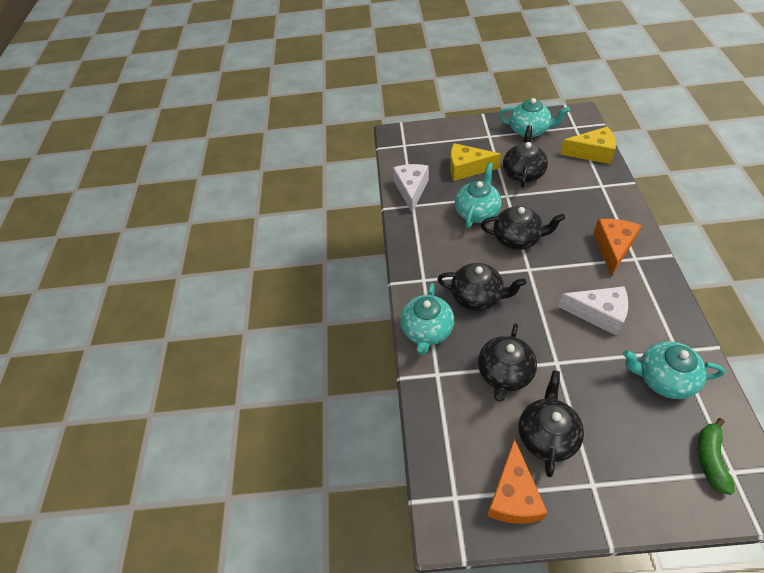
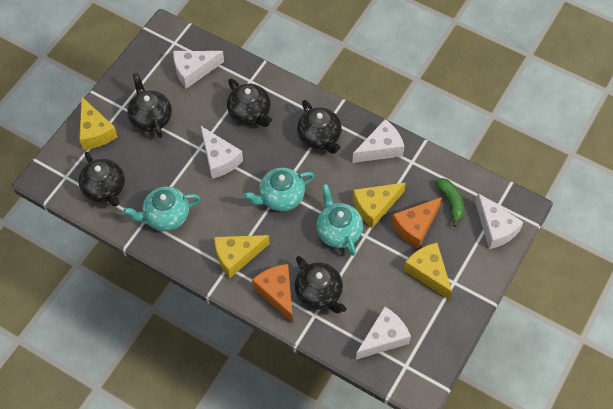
turquoise teapot: [400,283,454,355] [455,163,501,228] [499,98,570,137] [623,341,725,399] = 4 -> [123,187,200,231] [244,168,315,211] [316,184,363,256] = 3
white cheese: [393,164,429,213] [558,286,628,336] = 2 -> [173,51,224,89] [201,126,243,179] [352,119,405,163] [356,306,411,360] [475,193,523,249] = 5
yellow cheese: [450,143,501,181] [560,126,616,164] = 2 -> [79,97,118,150] [214,235,270,278] [353,182,406,228] [404,243,452,300] = 4

